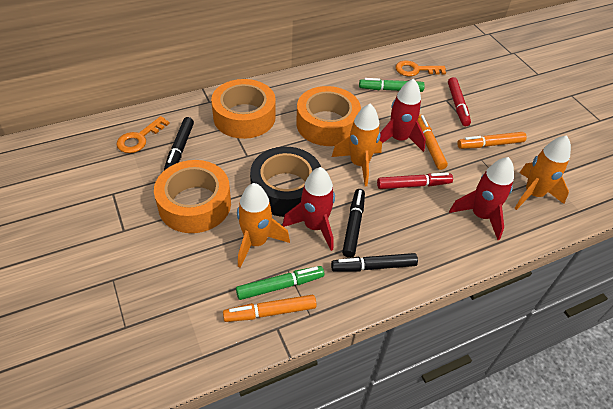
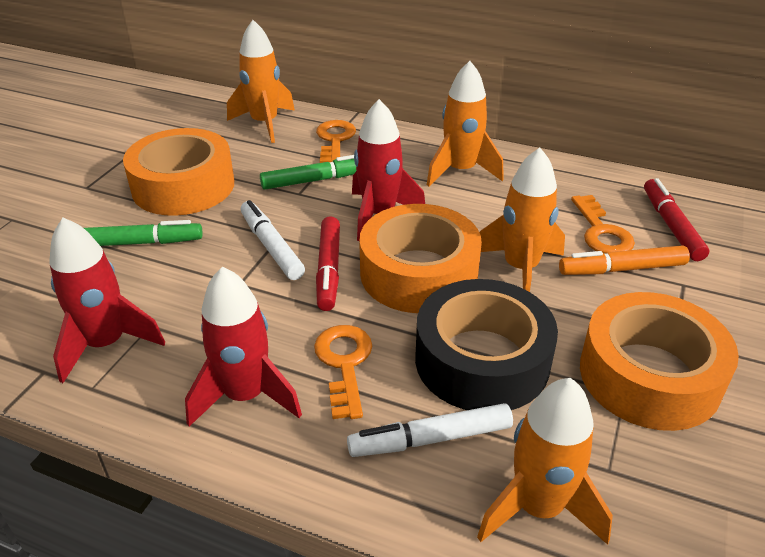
black marker: [164,117,194,170] [331,253,418,272] [342,189,365,258] = 3 -> none = 0
orange key: [116,116,170,153] [396,61,446,76] = 2 -> [314,325,372,419] [316,120,356,163] [571,195,635,254] = 3
orange marker: [223,295,316,322] [417,115,448,170] [457,132,527,149] = 3 -> [559,245,690,275] = 1
orange rocket: [237,183,290,268] [332,104,382,186] [514,135,571,210] = 3 -> [227,20,295,143] [427,61,504,186] [477,378,613,545] [479,148,565,292] = 4
white marker: none = 0 -> [241,200,305,280] [347,403,513,457] = 2

